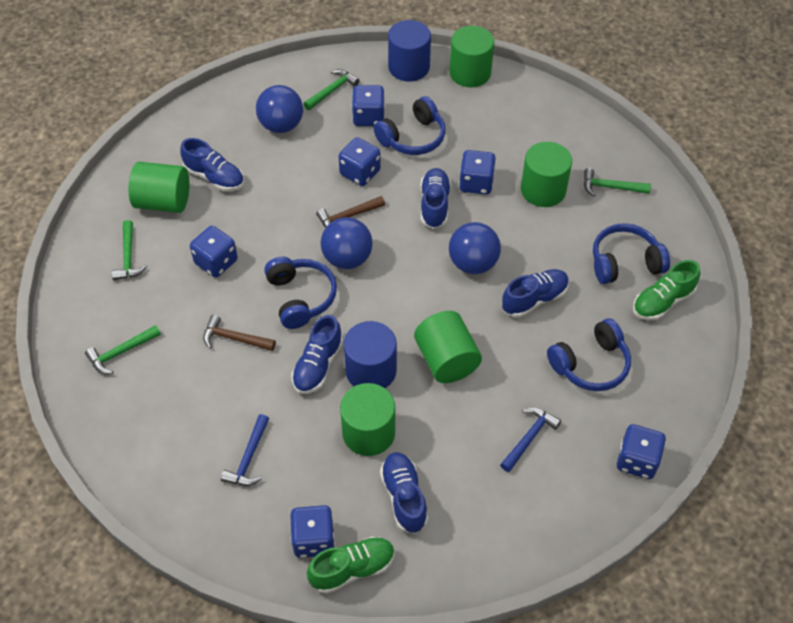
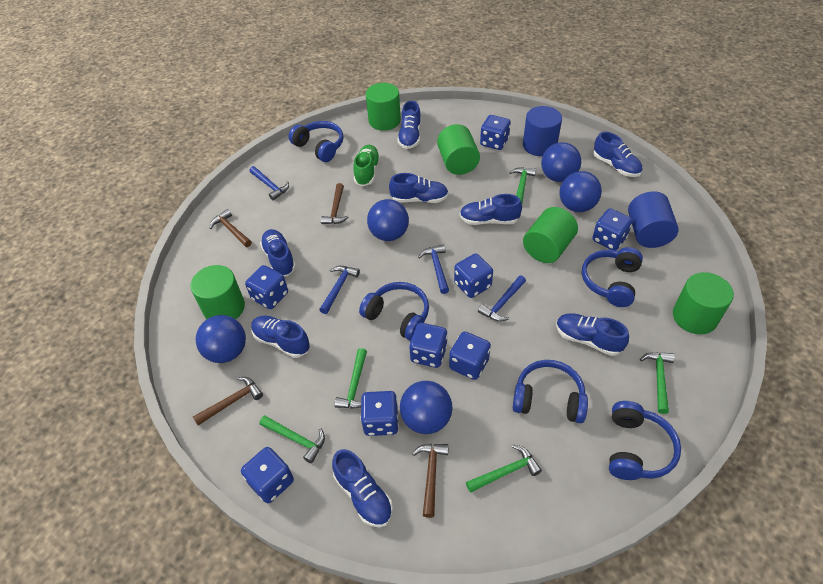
blue ball: [256,85,303,133] [321,217,372,269] [449,222,501,274] = 3 -> [196,315,246,363] [367,199,409,241] [400,381,453,434] [541,142,581,182] [559,171,602,212] = 5
blue dice: [190,226,238,277] [291,505,335,558] [339,137,381,186] [352,85,385,126] [459,150,496,195] [617,424,666,479] = 6 -> [241,447,294,503] [245,265,288,309] [361,391,399,436] [409,323,448,368] [449,331,491,380] [454,254,493,298] [480,115,511,150] [592,208,633,250] = 8
blue hammer: [221,414,269,486] [500,407,561,472] = 2 -> [249,166,289,200] [319,266,360,314] [418,244,449,294] [478,275,526,322] = 4
blue headphones: [264,257,337,329] [373,96,446,155] [547,318,631,391] [593,223,670,284] = 4 -> [289,121,343,162] [359,282,429,341] [513,360,588,423] [582,247,643,307] [609,401,681,480] = 5
blue shoe: [180,138,244,191] [291,315,343,394] [380,452,428,534] [421,168,451,229] [502,269,569,318] = 5 -> [251,316,310,358] [260,229,296,276] [332,449,393,527] [389,173,449,203] [397,101,421,149] [460,194,522,225] [556,313,629,356] [593,132,642,177] = 8
brown hammer: [203,315,276,351] [316,196,385,228] = 2 -> [193,377,263,425] [210,209,252,247] [321,183,349,224] [412,444,449,518] = 4
green hammer: [85,325,161,374] [112,220,148,280] [303,69,360,110] [584,168,651,197] = 4 -> [259,415,325,463] [334,348,367,409] [466,445,542,493] [509,167,536,203] [640,352,675,414] = 5
green shoe: [307,537,395,594] [633,260,701,321] = 2 -> [353,145,380,186] = 1

